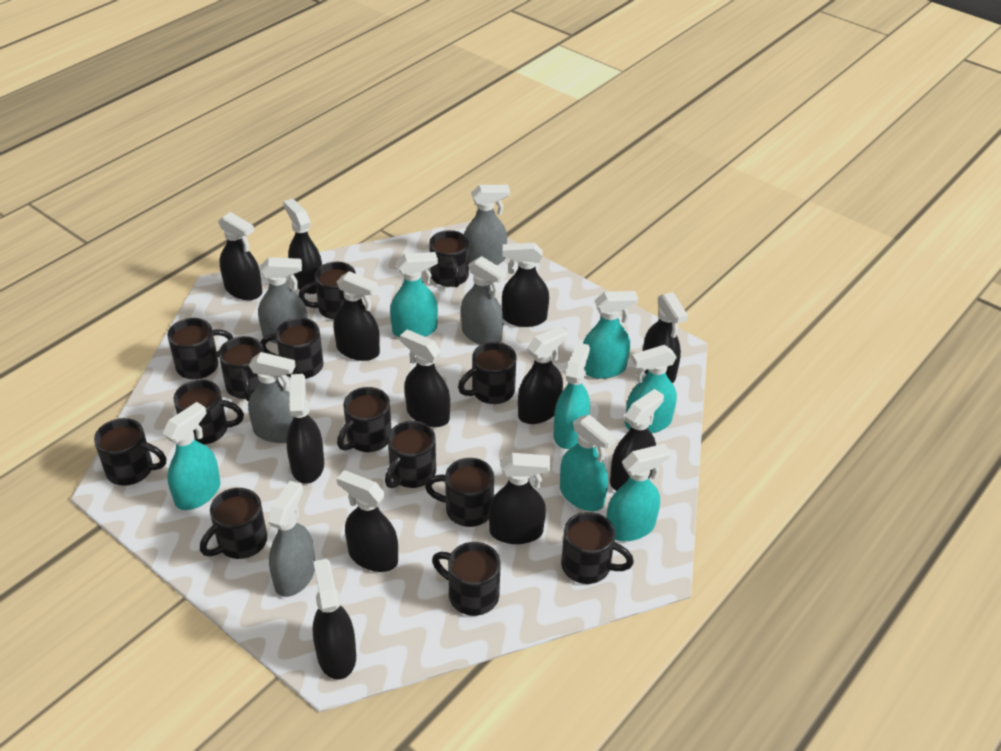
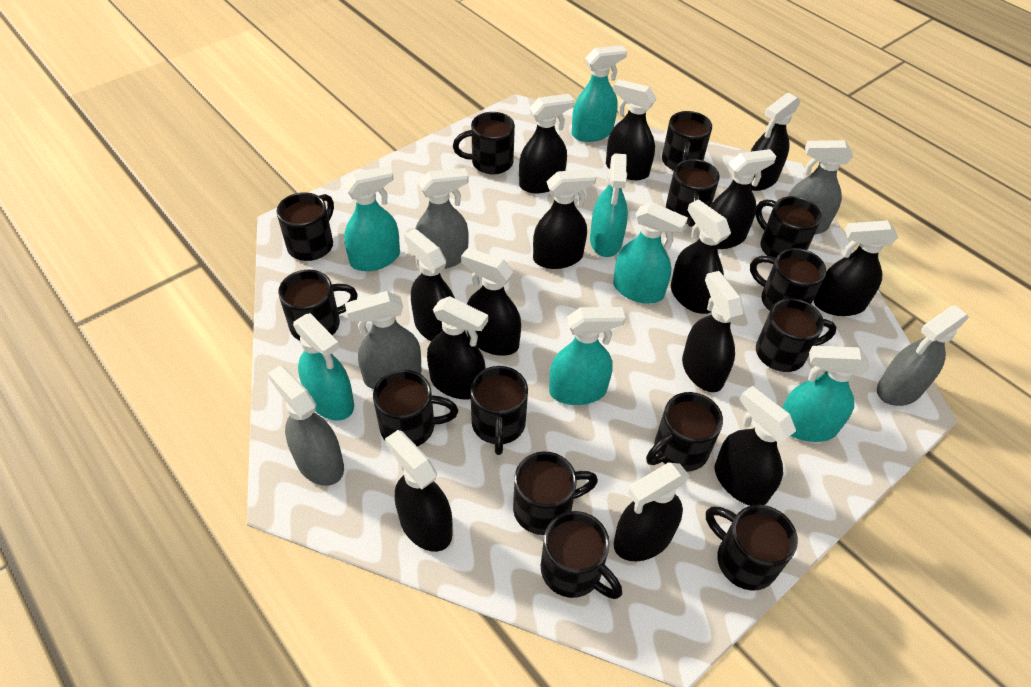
black spray bottle: [218,212,262,300] [283,199,322,294] [286,374,324,484] [313,559,356,680] [333,271,380,361] [337,470,398,572] [400,330,450,427] [489,453,550,544] [502,243,549,327] [518,326,568,424] [610,389,664,491] [643,292,688,383] = 12 -> [385,430,453,552] [404,229,455,341] [427,296,488,400] [461,248,521,356] [519,94,574,193] [533,169,596,269] [606,79,657,180] [614,463,690,561] [671,199,731,314] [682,271,744,392] [710,149,776,249] [715,386,796,506] [750,93,800,191] [814,220,898,316] = 14

